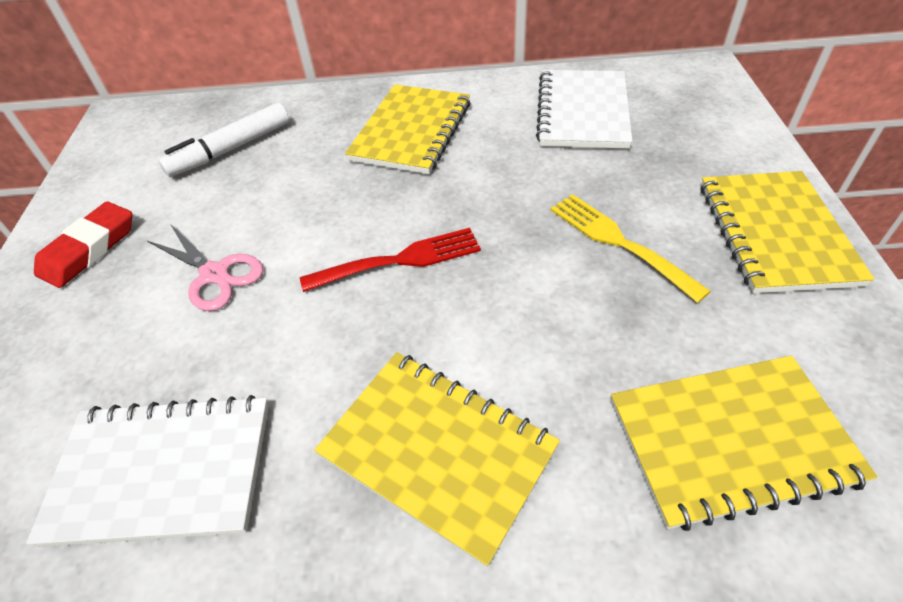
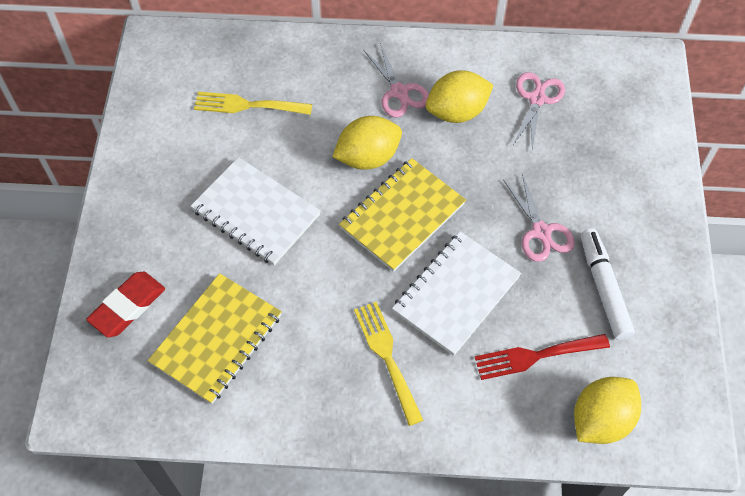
pink scissors: [147,224,263,311] = 1 -> [364,43,429,117] [503,173,575,262] [513,72,565,150] = 3
yellow fork: [550,194,711,303] = 1 -> [194,92,312,115] [354,302,423,426] = 2
yellow lemon: none = 0 -> [332,116,402,170] [426,70,493,123] [574,377,641,444] = 3
yellow notebook: [314,352,560,567] [345,85,471,174] [611,356,878,531] [701,171,875,293] = 4 -> [148,273,282,404] [339,158,466,272] = 2

